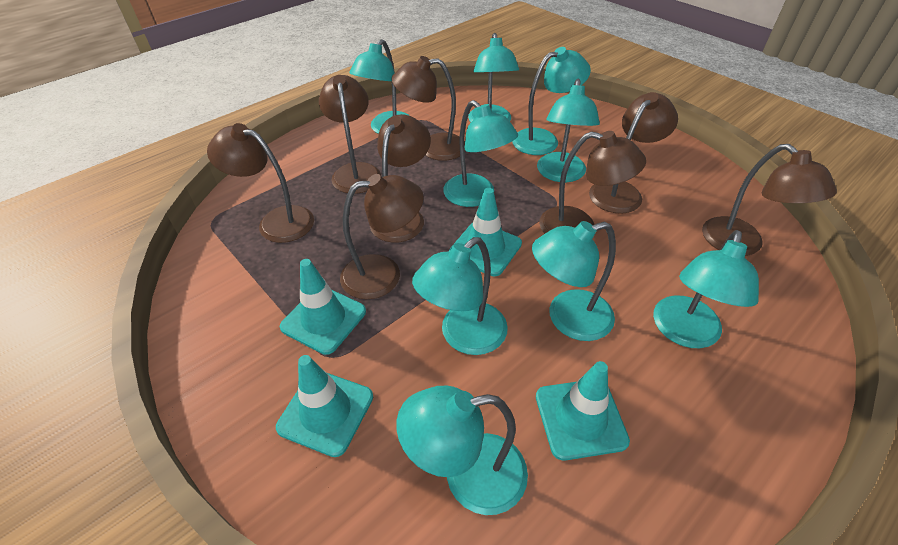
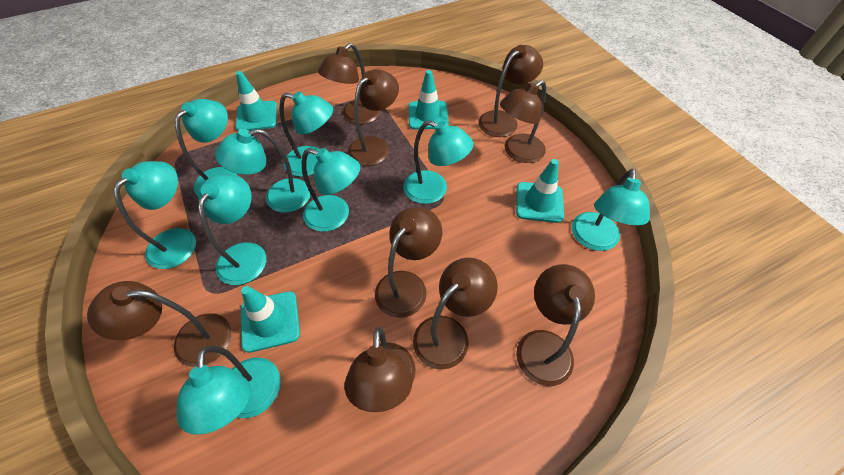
brown lamp: [207,123,314,243] [319,75,381,194] [340,174,424,299] [370,114,431,243] [391,56,465,161] [539,131,646,234] [589,92,678,214] [702,144,837,256] = 8 -> [87,281,231,367] [318,43,381,124] [344,327,416,412] [348,69,399,166] [375,207,442,318] [413,258,498,370] [478,45,543,137] [500,80,546,163] [516,264,595,386] = 9

